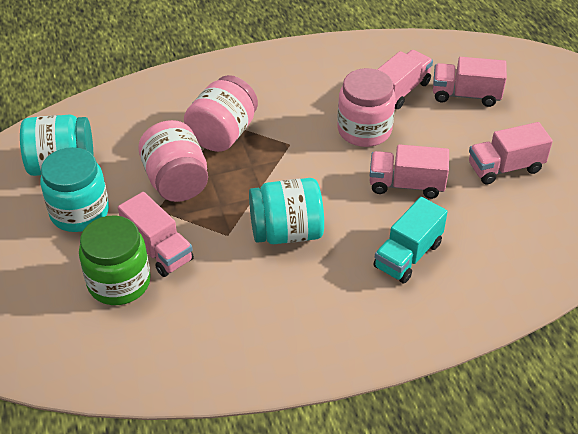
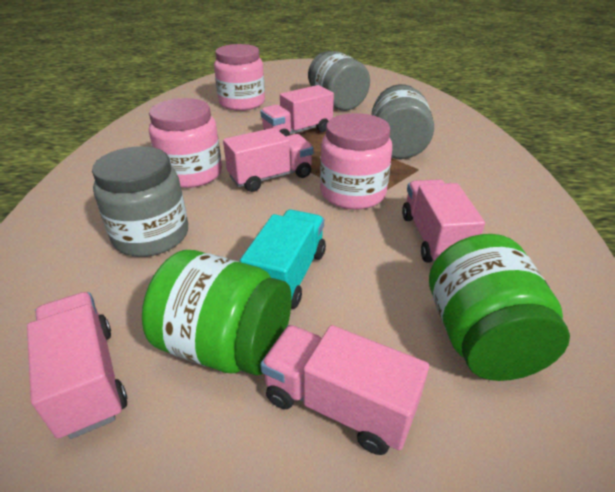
green jar: [79,215,151,305] = 1 -> [142,250,292,376] [429,234,570,381] = 2
grey jar: none = 0 -> [92,146,188,257] [308,51,370,111] [372,84,434,159] = 3
turquoise jar: [20,115,93,176] [40,147,109,232] [249,178,324,244] = 3 -> none = 0

